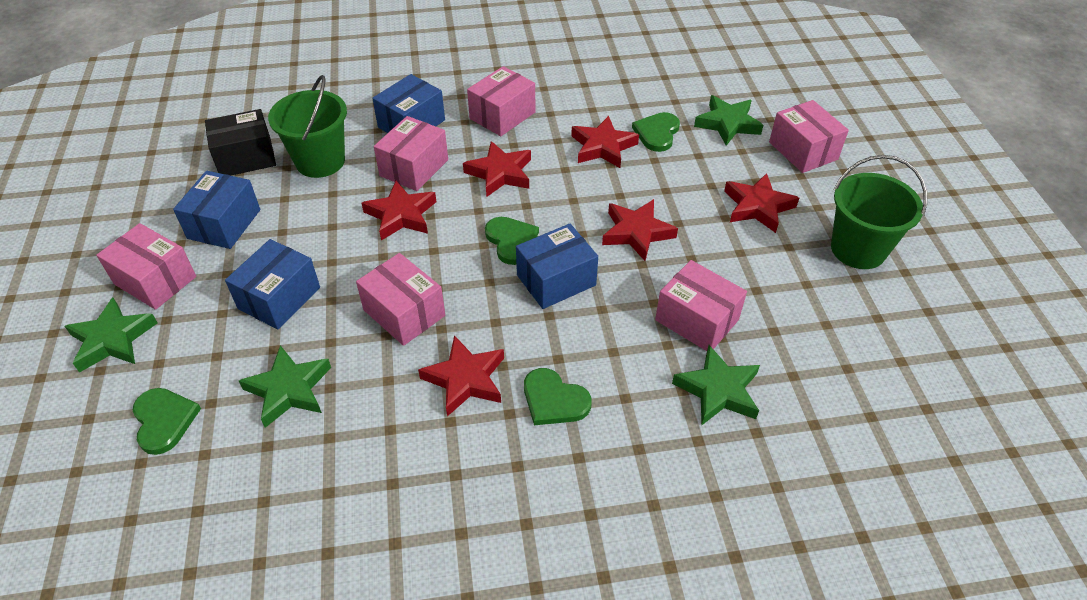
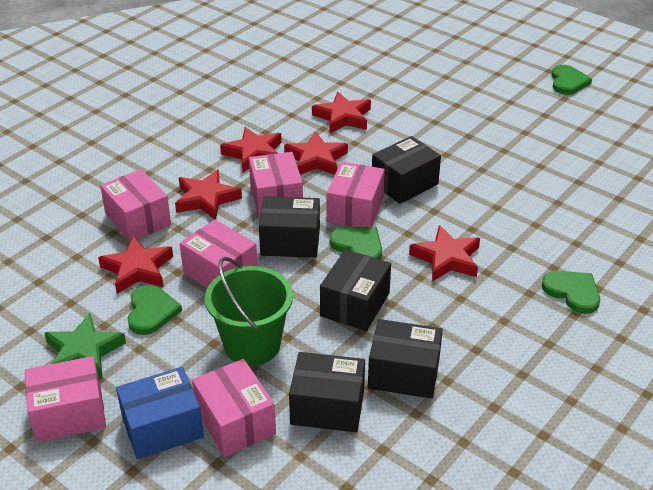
black box: [205,109,276,176] = 1 -> [259,196,320,258] [289,352,365,432] [320,249,391,331] [368,319,443,399] [372,136,441,204] = 5
blue box: [173,171,260,249] [225,239,320,329] [372,74,445,133] [516,224,598,309] = 4 -> [116,367,204,459] = 1
green bucket: [268,75,347,178] [831,155,927,269] = 2 -> [205,257,293,366] = 1
green star: [65,297,158,373] [239,345,331,428] [672,345,760,426] [694,95,763,146] = 4 -> [44,313,126,378] = 1

